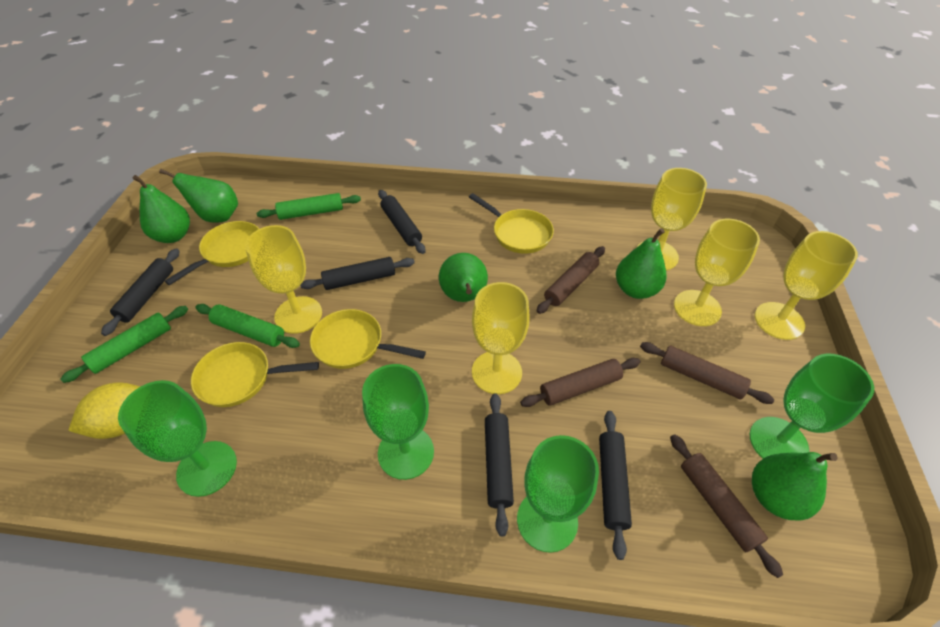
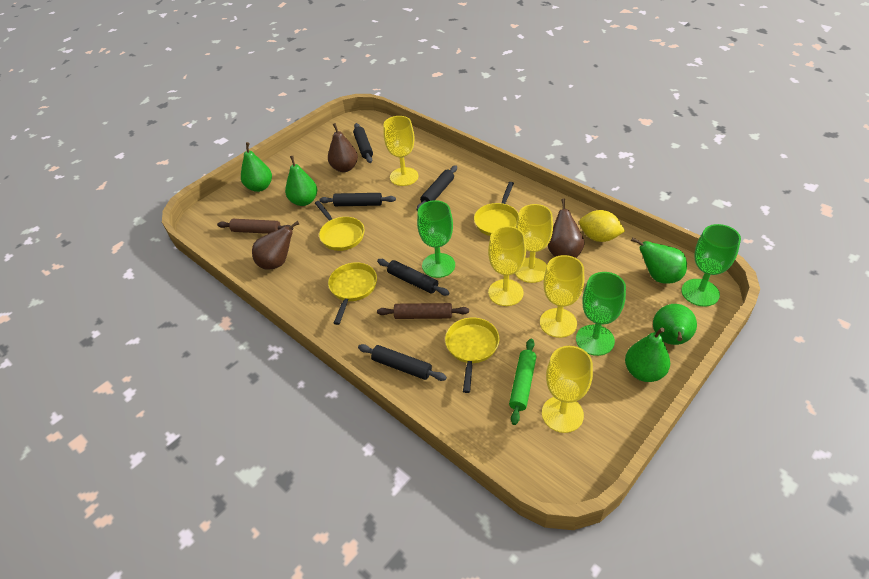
brown pear: none = 0 -> [252,221,299,270] [328,123,358,172] [548,198,585,258] = 3
brown rolling pin: [520,358,640,407] [537,246,605,314] [640,342,774,404] [670,434,783,578] = 4 -> [217,219,293,234] [377,303,469,319] = 2
green goblet: [118,380,237,497] [362,364,434,480] [517,435,599,553] [749,354,874,458] = 4 -> [417,200,455,278] [576,272,626,356] [681,224,741,307] = 3
green rolling pin: [60,306,188,383] [195,304,300,348] [257,193,361,220] = 3 -> [509,338,536,425] = 1

